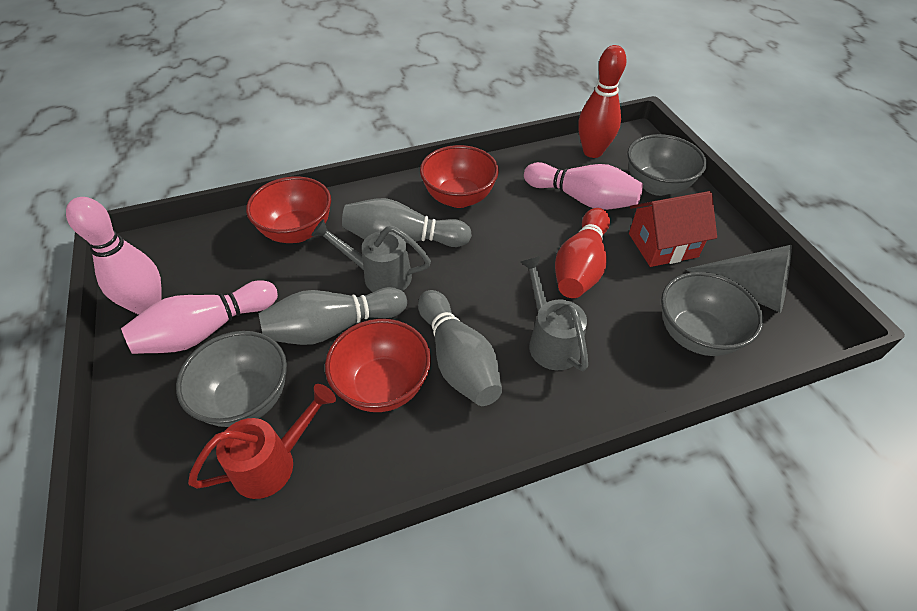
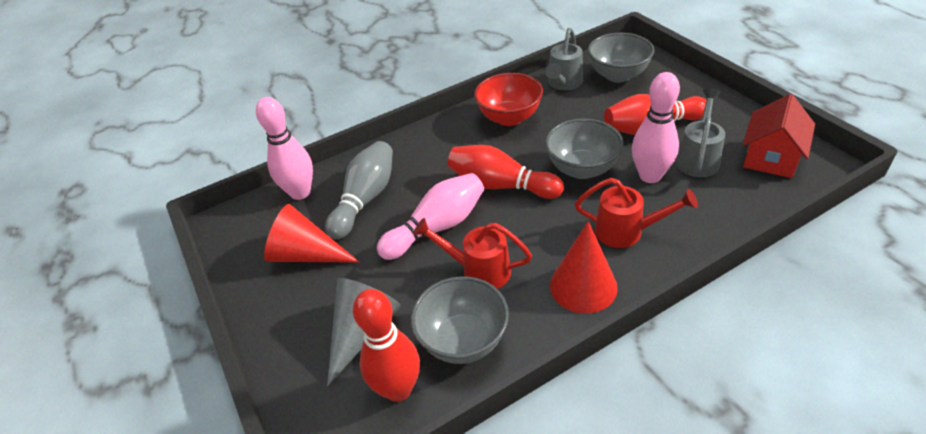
grey bowling pin: [259,287,407,345] [342,198,472,247] [418,290,502,406] = 3 -> [325,141,393,239] = 1
red bowl: [246,176,331,243] [325,319,431,412] [420,145,499,208] = 3 -> [474,73,543,126] = 1
red bowling pin: [555,208,610,298] [578,45,627,158] = 2 -> [353,289,420,402] [448,145,564,199] [604,94,706,135] = 3
red cone: none = 0 -> [264,204,360,263] [550,221,618,314] = 2
red watering can: [188,384,336,499] = 1 -> [413,218,532,289] [575,178,698,248] = 2

